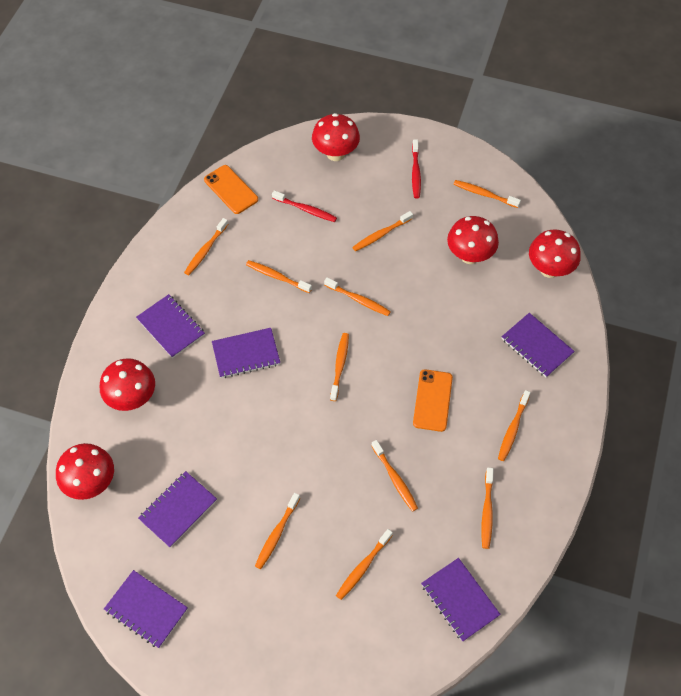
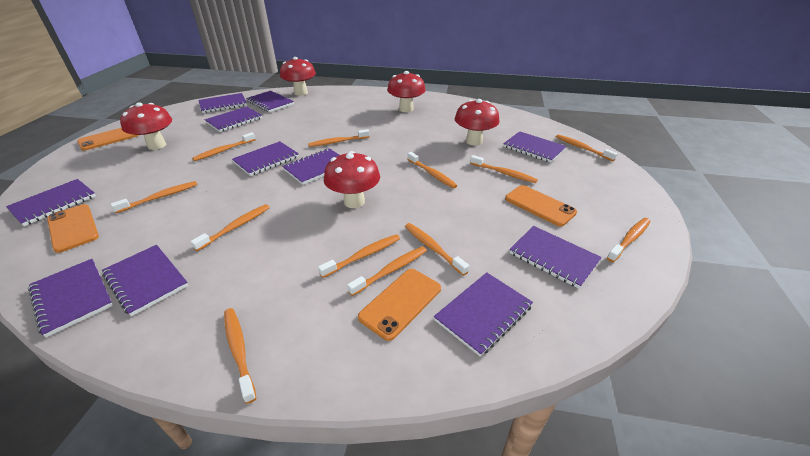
orange phone: [204,165,258,214] [413,369,453,432] = 2 -> [47,204,99,253] [77,128,139,151] [358,269,441,341] [505,185,577,227] = 4
orange toothbrush: [184,218,228,275] [246,260,312,293] [255,493,300,569] [324,277,391,316] [330,333,349,401] [336,529,393,600] [352,211,413,251] [371,440,418,512] [453,180,521,208] [481,468,494,549] [498,390,531,461] = 11 -> [111,181,197,213] [190,204,270,251] [192,132,256,161] [224,308,256,404] [308,129,370,147] [318,234,400,278] [347,246,427,296] [405,223,469,276] [407,152,458,188] [470,155,538,183] [556,135,618,161] [607,218,651,262] = 12
purple notebook: [104,570,188,648] [136,294,205,358] [138,471,217,548] [212,328,280,378] [421,558,501,642] [502,313,575,378] = 6 -> [6,179,96,226] [28,259,113,337] [102,245,188,316] [199,93,247,113] [205,107,262,132] [232,141,299,176] [246,91,294,112] [282,148,339,185] [434,272,533,357] [503,131,567,163] [509,226,602,289] = 11
red toothbrush: [272,190,337,222] [412,139,421,199] = 2 -> none = 0

